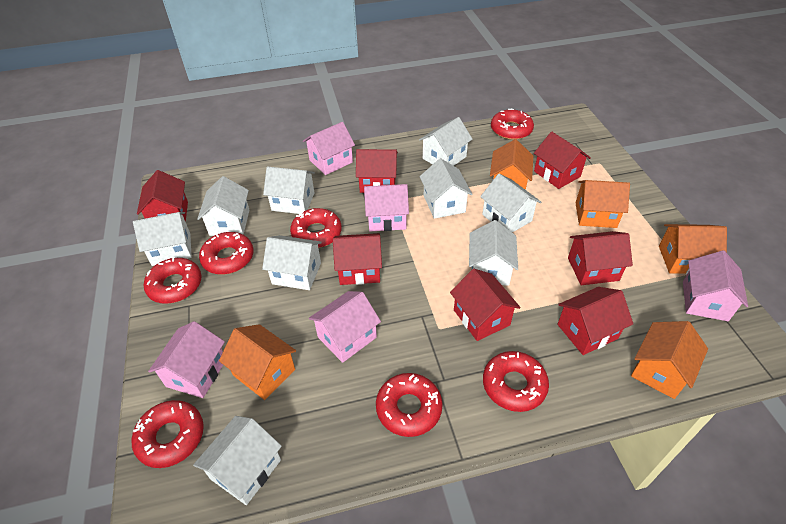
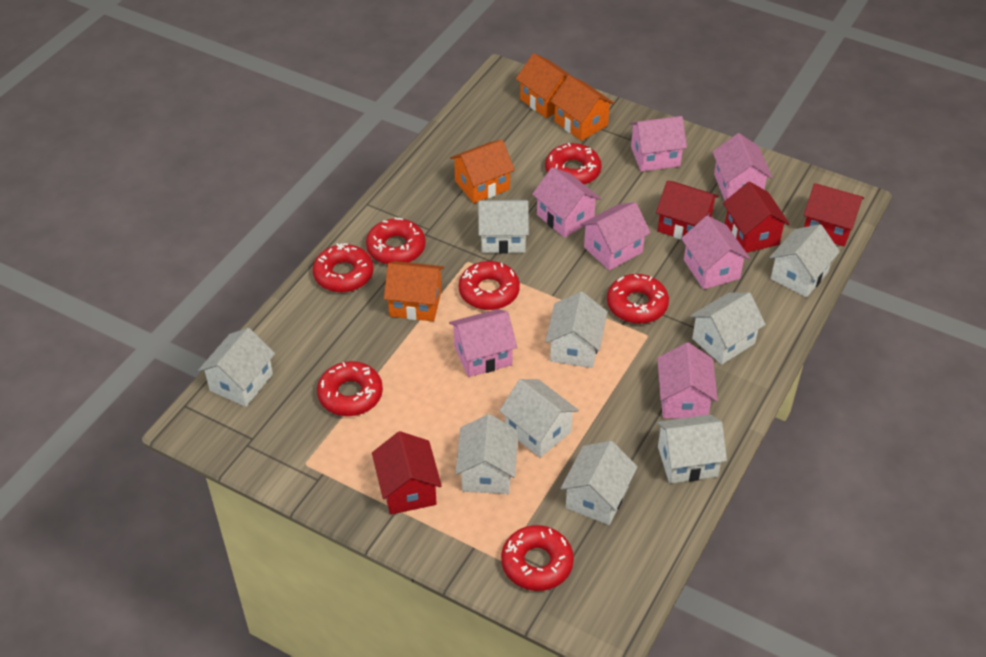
orange house: [219,324,296,400] [490,139,533,190] [576,180,630,228] [631,321,708,399] [659,224,727,274] = 5 -> [384,261,444,321] [450,140,515,203] [516,53,573,118] [550,75,615,141] = 4
pink house: [148,321,225,398] [303,122,355,175] [309,291,381,363] [364,184,409,231] [683,251,748,321] = 5 -> [449,309,517,377] [532,167,601,238] [580,202,651,270] [629,116,687,172] [657,343,718,419] [681,216,750,290] [712,133,772,201] = 7
red house: [137,170,188,222] [333,233,382,285] [356,149,398,193] [450,269,521,341] [534,132,591,189] [557,287,633,355] [568,231,633,285] = 7 -> [372,431,442,515] [656,181,719,240] [723,181,790,253] [804,183,864,246] = 4

